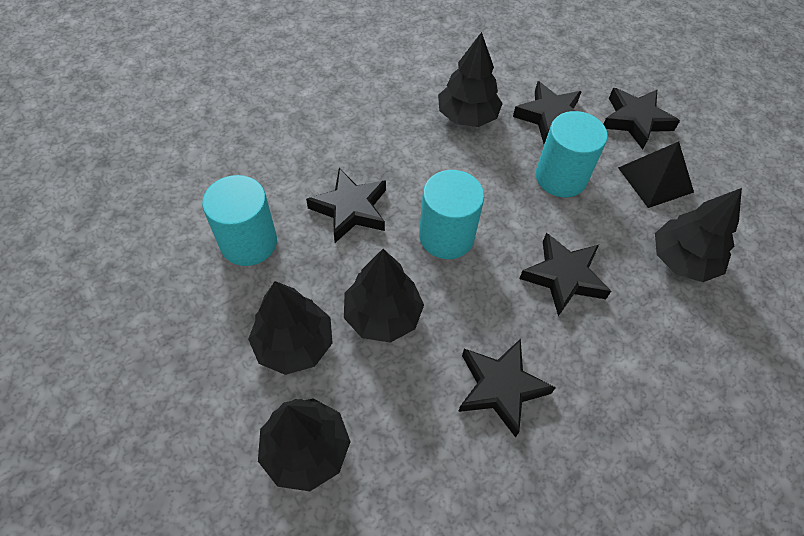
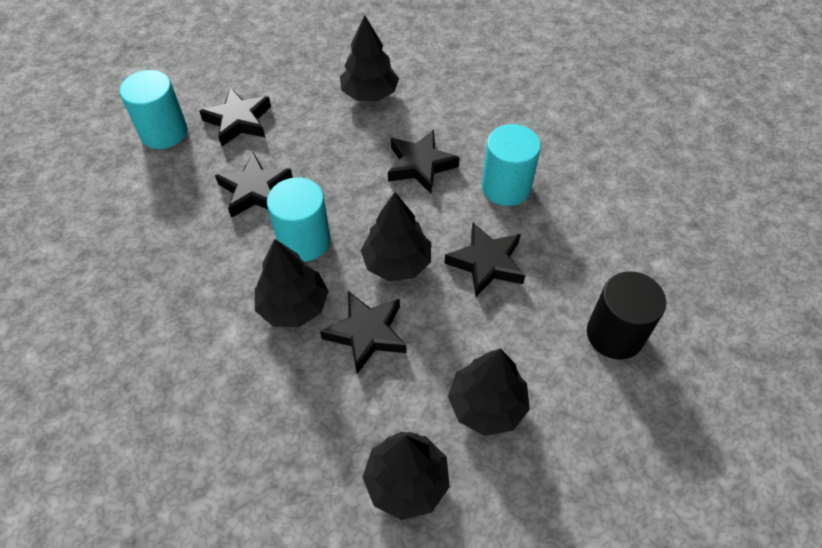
black cylinder: none = 0 -> [587,271,666,360] = 1
black pyramid: [618,142,694,208] = 1 -> none = 0

